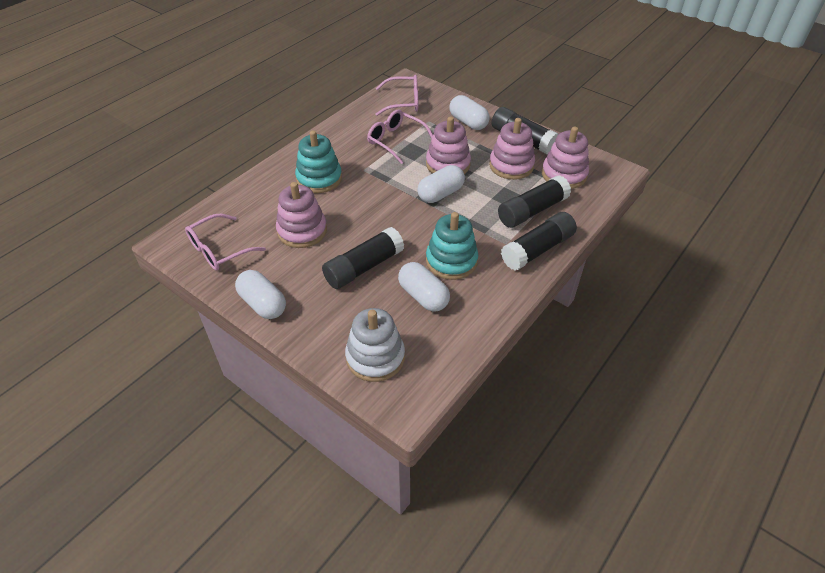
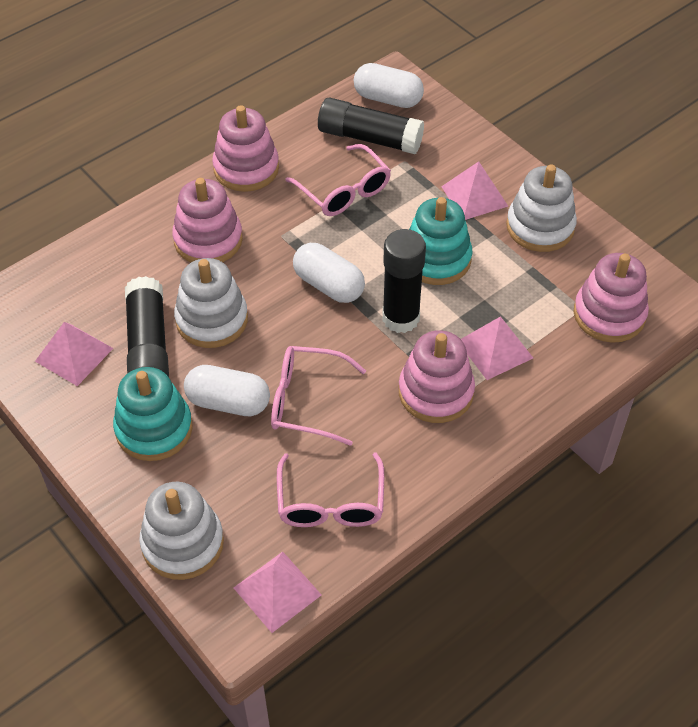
black glue stick: [322,227,404,289] [492,107,558,155] [498,175,571,228] [501,212,577,271] = 4 -> [125,276,169,377] [318,97,424,154] [382,229,426,333] = 3
pink pyramid: none = 0 -> [35,322,114,386] [234,552,321,633] [441,161,508,220] [461,316,533,380] = 4
white capsule: [235,270,286,319] [398,262,450,312] [417,165,465,203] [449,95,490,130] = 4 -> [184,365,270,416] [293,243,365,303] [354,63,424,108] = 3
white stacking toy: [345,308,405,382] = 1 -> [139,482,224,580] [174,258,248,348] [506,164,577,252] = 3

